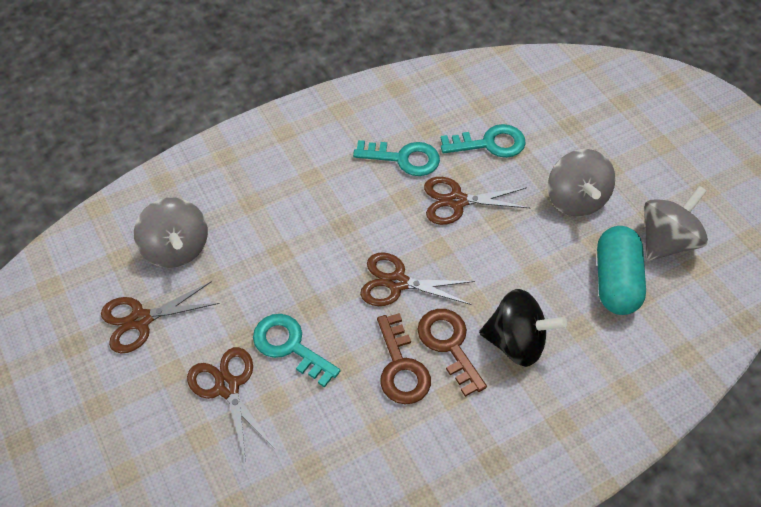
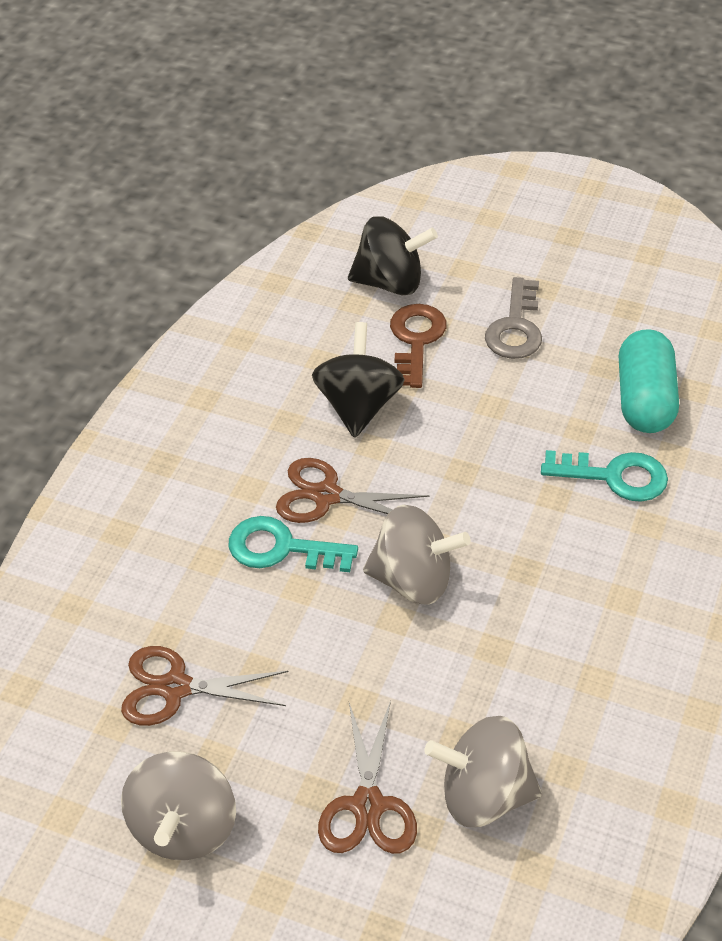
black spinning top: [479,289,567,367] = 1 -> [312,322,405,438] [348,216,438,296] = 2
brown key: [377,313,431,404] [418,309,487,397] = 2 -> [390,304,447,388] = 1
brown scissors: [101,281,220,353] [187,347,275,462] [360,252,475,306] [424,177,530,225] = 4 -> [121,646,289,726] [276,458,430,523] [318,701,417,854] = 3
grey key: none = 0 -> [485,277,542,359] = 1
turquoise key: [253,314,341,388] [353,140,440,176] [441,124,526,158] = 3 -> [229,516,358,572] [541,450,668,502] = 2

